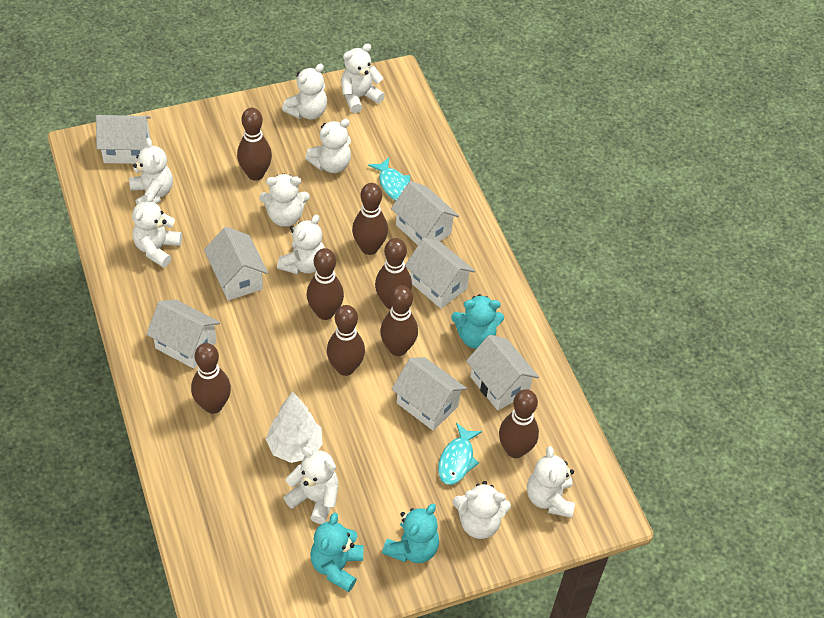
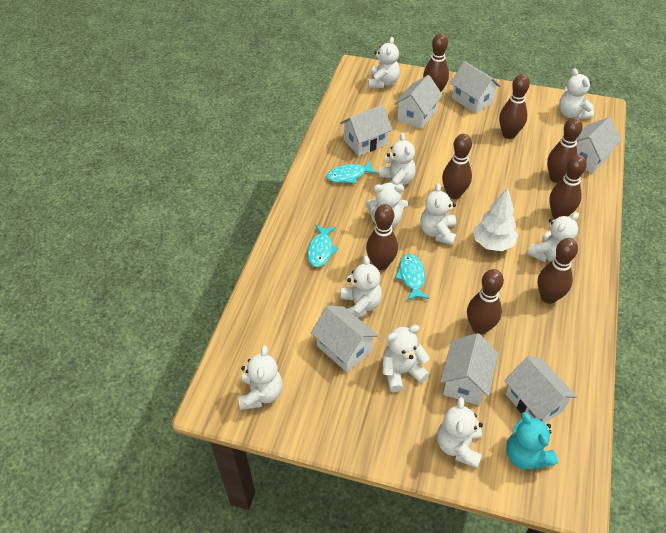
turquoise fish: [368,158,410,201] [438,423,482,485] = 2 -> [307,225,338,267] [326,160,378,184] [395,254,429,301] = 3
turquoise teddy bear: [310,512,364,592] [382,504,439,563] [451,294,504,349] = 3 -> [506,412,558,470] = 1

